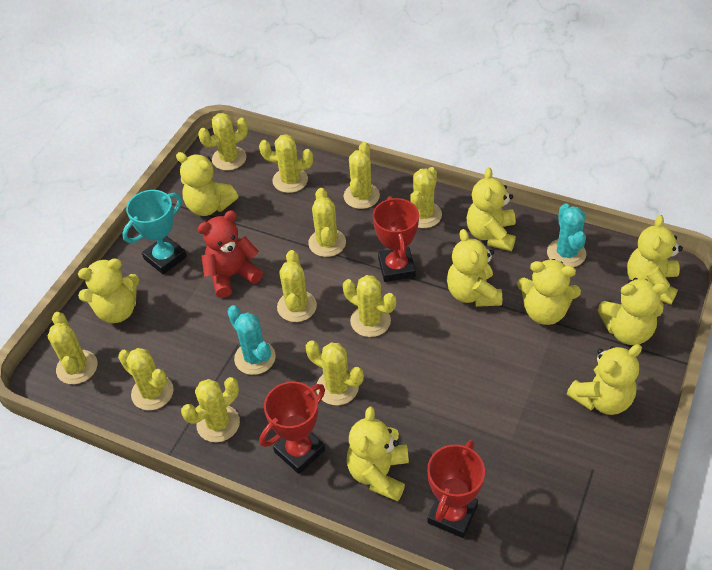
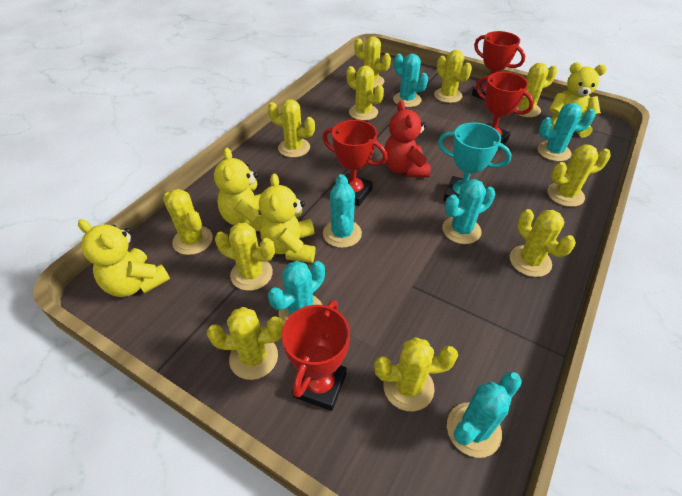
red trophy: [260,381,325,474] [373,196,419,282] [427,440,485,538] = 3 -> [282,300,350,411] [322,120,387,206] [472,31,525,100] [476,72,534,148] = 4
turquoise cactus: [227,305,276,375] [547,203,586,267] = 2 -> [268,261,325,324] [323,174,362,248] [393,54,428,107] [442,179,495,244] [447,371,522,458] [538,103,595,162] = 6
yellow teddy bear: [78,259,139,323] [176,152,238,216] [347,406,409,501] [447,229,502,307] [466,167,516,251] [517,259,581,325] [567,344,642,415] [598,278,668,345] [627,215,683,305] = 9 -> [78,219,170,297] [214,148,263,231] [259,173,315,263] [549,63,607,138] = 4

